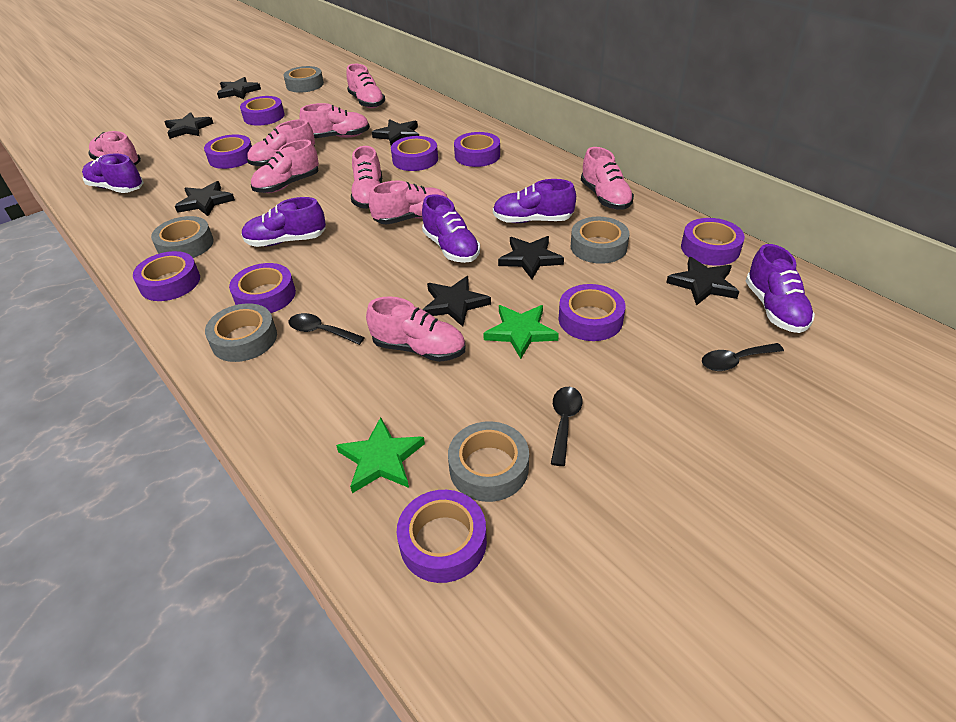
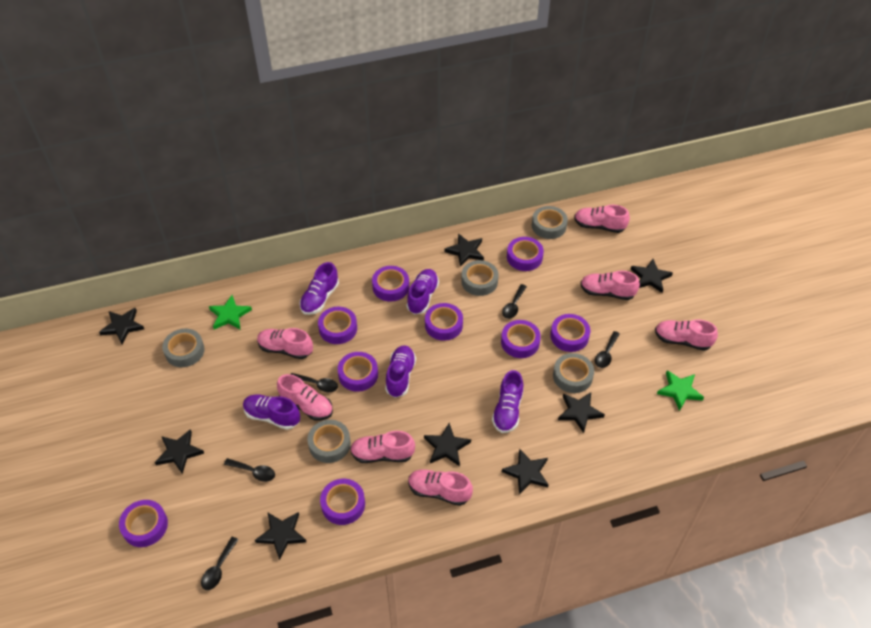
black spoon: [289,313,365,345] [551,387,583,466] [702,343,784,371] = 3 -> [201,537,239,590] [224,458,275,482] [290,373,338,392] [502,284,527,319] [595,331,620,368] = 5
black star: [165,112,214,139] [175,181,235,216] [217,77,261,99] [372,119,419,146] [423,276,491,327] [498,236,564,279] [666,257,739,306] = 7 -> [99,308,144,344] [155,429,204,474] [255,512,306,560] [424,423,471,466] [445,233,484,267] [502,448,549,495] [558,392,605,433] [630,259,673,293] = 8
pink shoe: [88,131,141,166] [247,119,315,167] [251,140,319,193] [299,103,370,138] [346,64,385,108] [351,146,382,209] [366,296,465,362] [369,180,448,225] [581,147,634,210] = 9 -> [257,328,313,359] [277,374,333,421] [350,431,415,463] [408,469,473,506] [574,205,630,233] [580,271,640,300] [655,319,718,351] = 7

